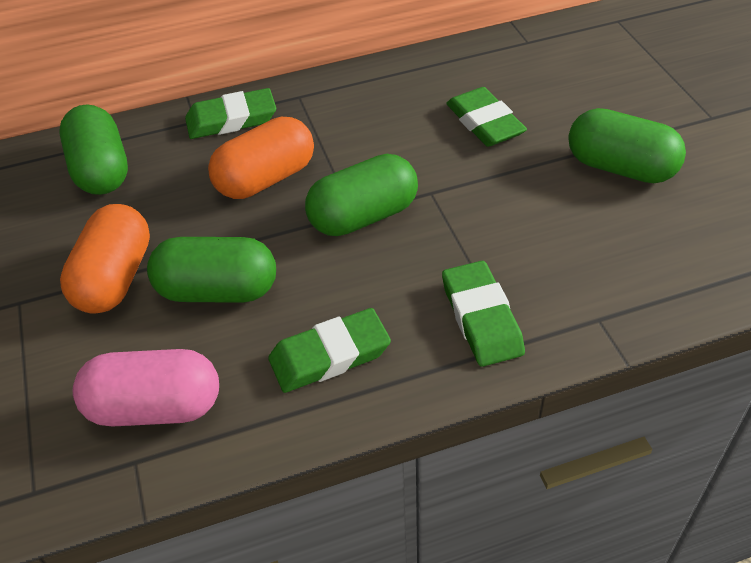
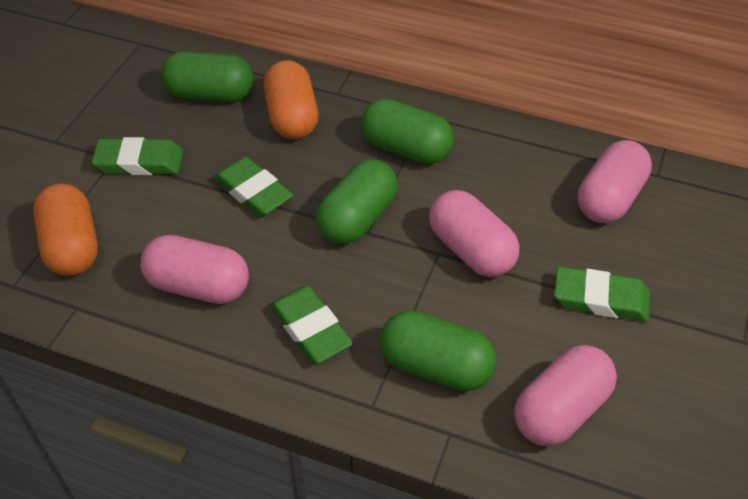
pink capsule: [73,349,219,427] = 1 -> [141,235,249,304] [429,190,519,277] [514,345,617,446] [577,140,652,223] = 4

